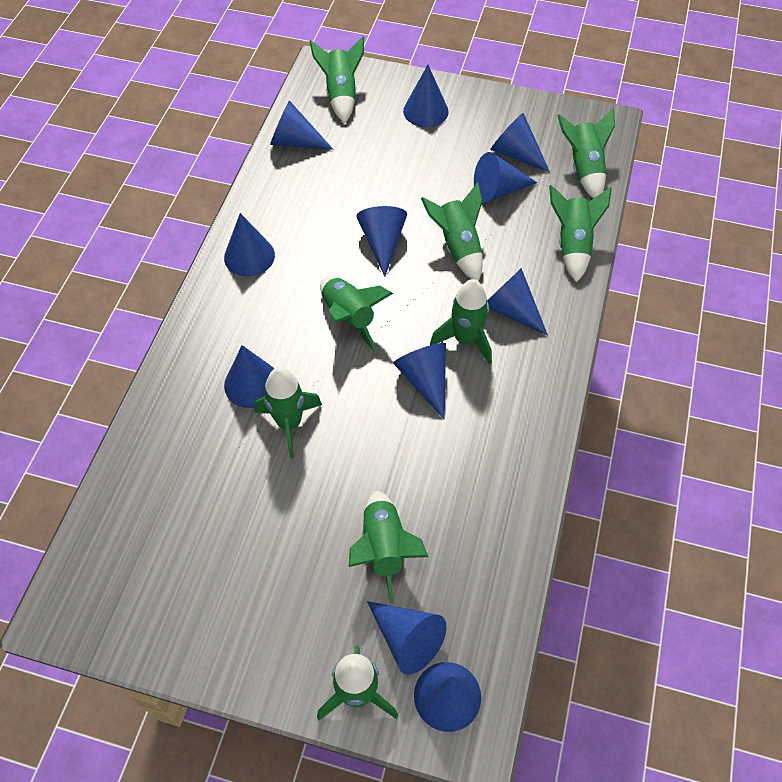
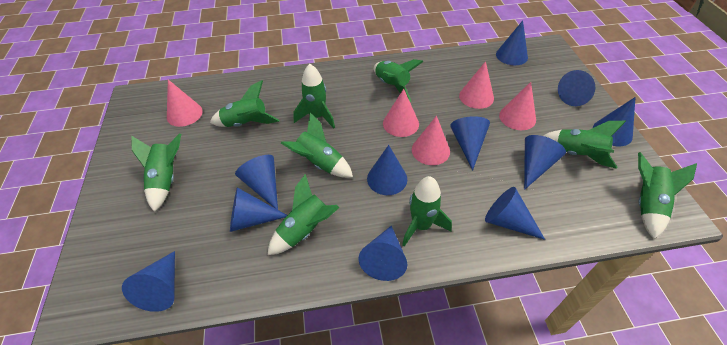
pink cone: none = 0 -> [167,80,203,127] [383,88,419,137] [412,116,450,165] [459,61,494,109] [499,82,536,130] = 5

